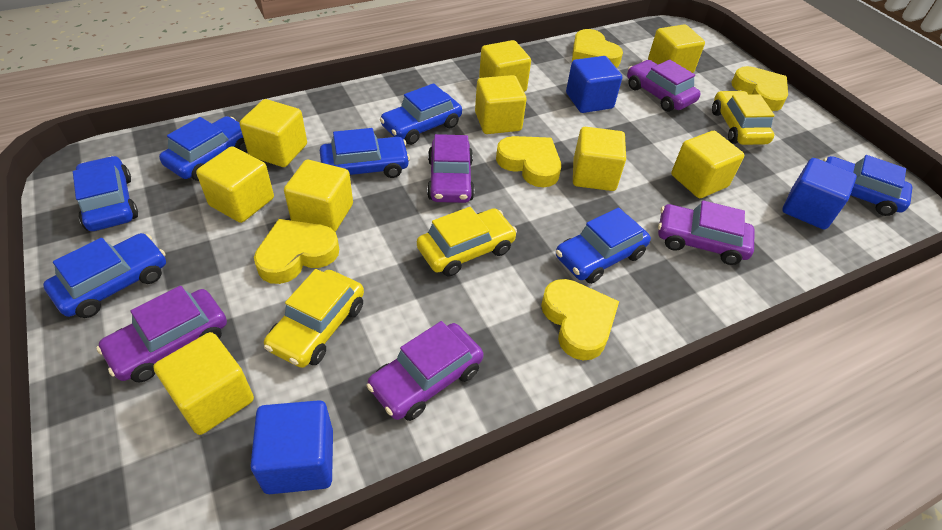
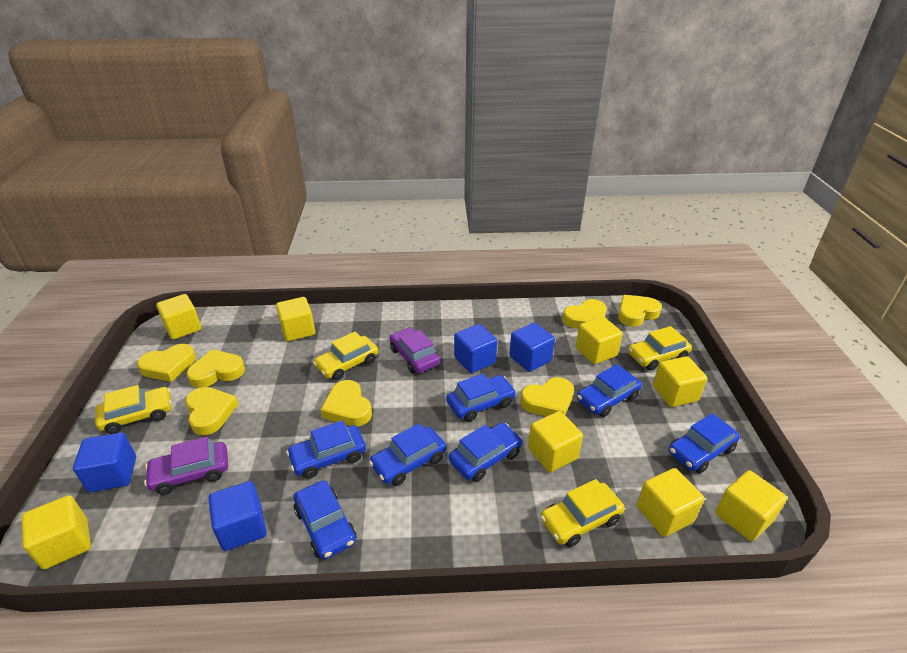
blue cube: [250,400,333,494] [566,56,622,113] [782,158,857,229] = 3 -> [73,432,136,492] [208,481,266,551] [454,324,497,373] [509,323,555,372] = 4
purple car: [96,286,227,383] [366,321,484,421] [427,134,475,203] [627,59,701,112] [658,200,754,265] = 5 -> [144,437,228,495] [389,327,440,374] = 2
yellow car: [264,269,364,368] [417,207,517,277] [712,91,775,145] = 3 -> [95,385,172,434] [313,331,378,381] [540,479,625,547] [628,326,692,370] = 4
yellow cube: [153,332,254,435] [196,146,274,223] [240,99,307,167] [284,160,353,232] [475,75,526,134] [479,40,531,92] [573,127,626,191] [648,24,705,73] [671,131,744,198] = 9 -> [22,495,91,569] [156,294,201,340] [276,297,315,341] [528,411,583,472] [576,317,623,364] [637,468,704,537] [653,356,707,407] [715,470,787,541] = 8
yellow heart: [254,219,339,284] [496,136,561,187] [541,279,619,360] [572,29,623,68] [731,66,788,111] = 5 -> [137,344,196,382] [185,387,239,435] [186,349,245,388] [320,380,372,426] [520,377,574,416] [563,299,607,329] [618,295,662,327] = 7

